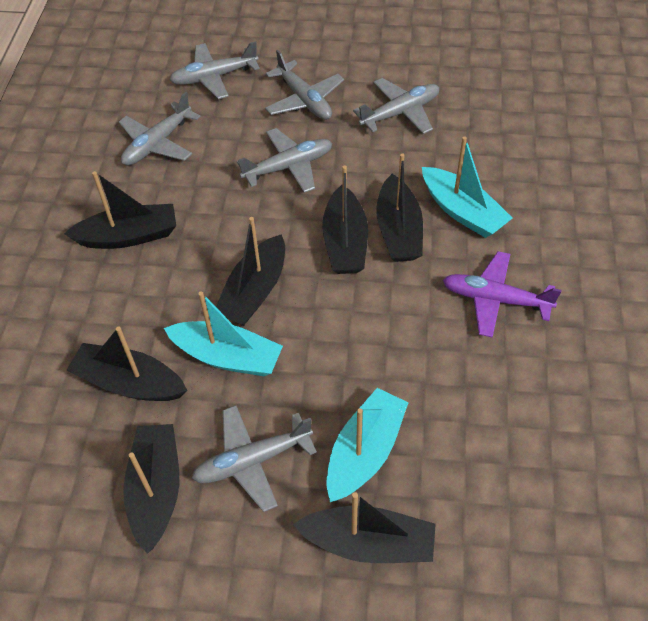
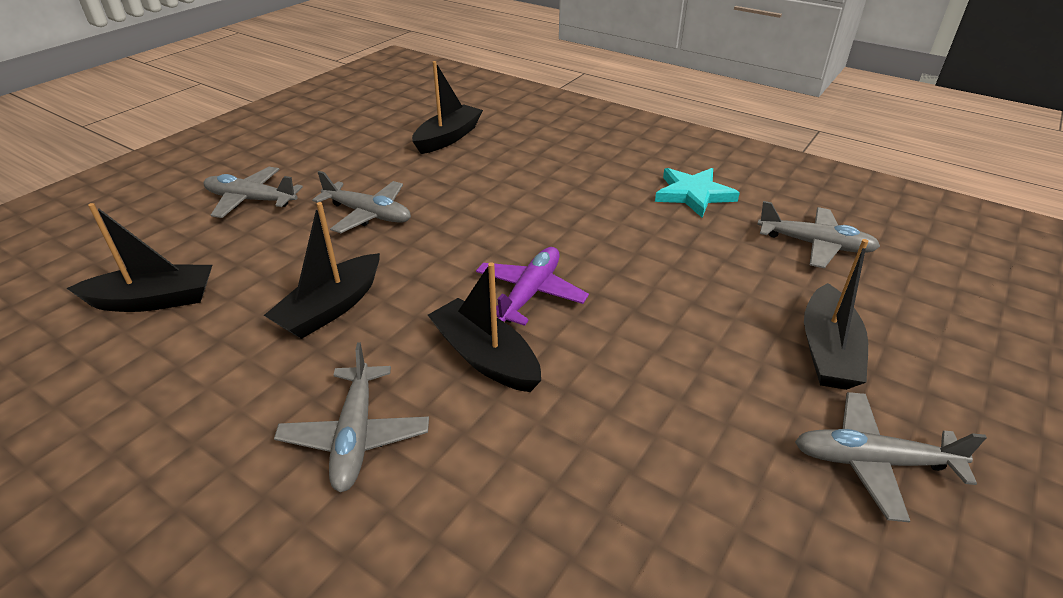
black boat: [64,171,176,249] [67,327,187,401] [123,424,179,554] [216,217,285,325] [293,492,436,563] [322,165,368,274] [377,153,423,262] = 7 -> [66,203,212,312] [264,202,380,339] [412,61,483,154] [428,262,541,392] [804,239,869,390] = 5
grey plane: [119,92,200,165] [169,41,260,99] [191,405,317,512] [237,128,332,193] [265,50,344,120] [353,78,439,134] = 6 -> [203,167,303,218] [274,342,429,492] [312,171,411,233] [757,201,880,268] [795,392,987,523] = 5
turquoise boat: [164,291,283,376] [326,388,409,502] [422,136,512,238] = 3 -> none = 0
turquoise star: none = 0 -> [655,168,740,218] = 1

